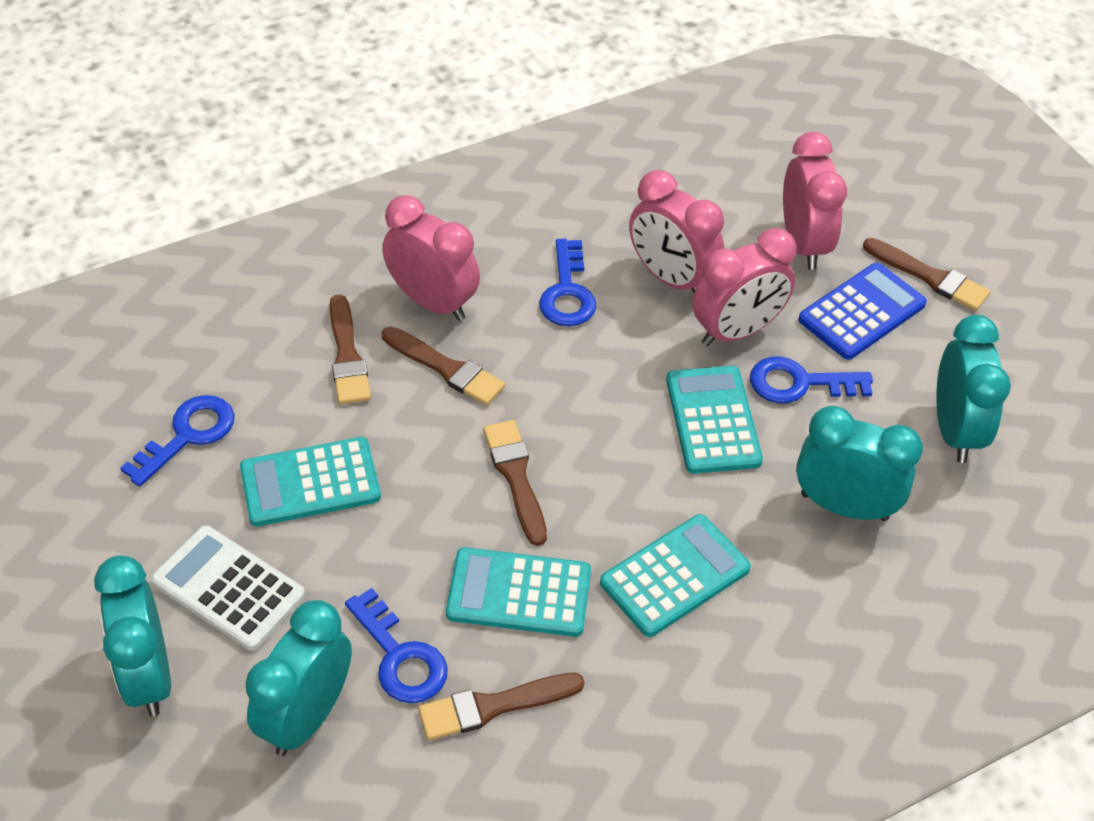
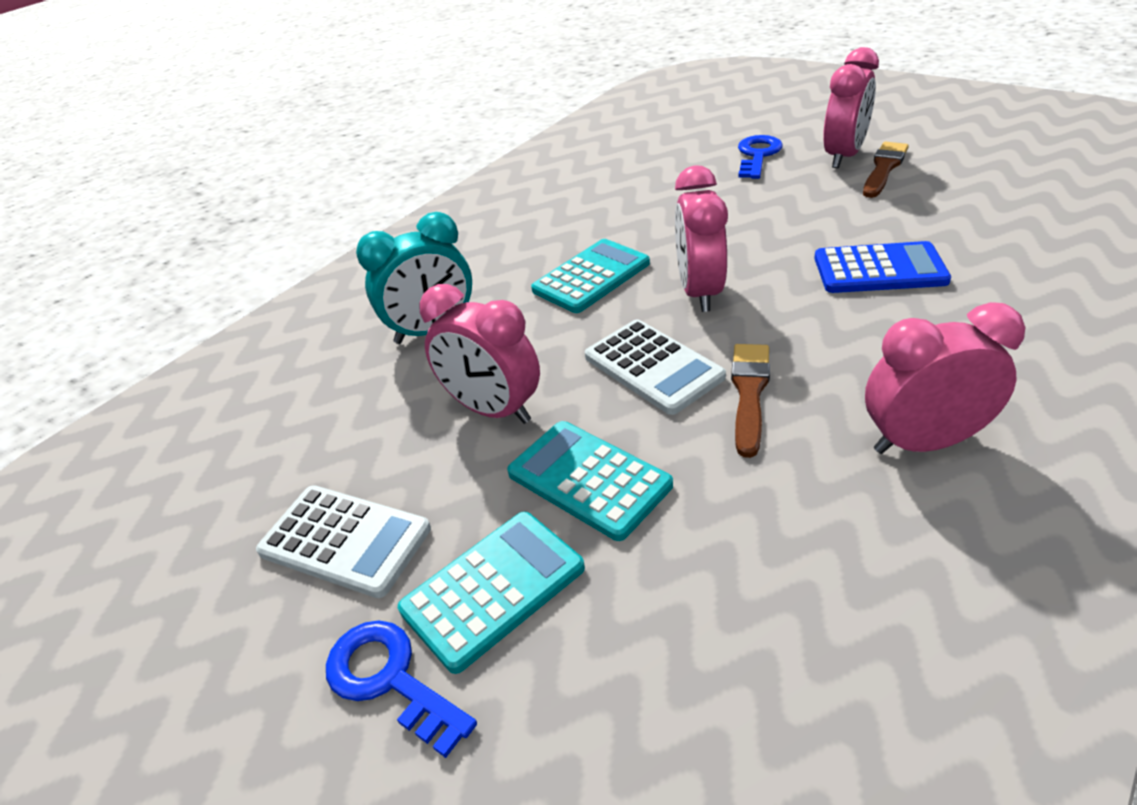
blue key: [120,395,234,487] [345,588,448,703] [539,239,596,327] [750,357,873,403] = 4 -> [326,620,477,758] [738,135,783,179] = 2
brown brush: [330,294,371,404] [382,327,505,406] [418,673,584,740] [483,420,547,546] [863,238,990,311] = 5 -> [731,344,770,458] [863,142,909,198] = 2
turquoise calculator: [240,437,381,527] [446,547,591,637] [600,514,751,637] [666,366,763,474] = 4 -> [398,512,585,674] [507,421,673,541] [531,239,650,313] = 3
turquoise clock: [94,555,171,717] [245,600,352,756] [796,406,923,521] [936,315,1011,463] = 4 -> [356,212,472,344] = 1
white calculator: [151,525,305,651] = 1 -> [256,485,431,598] [585,319,726,415] = 2

